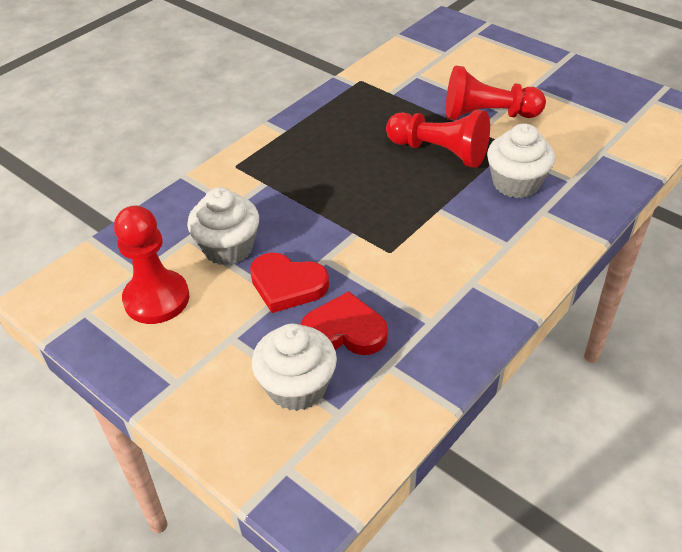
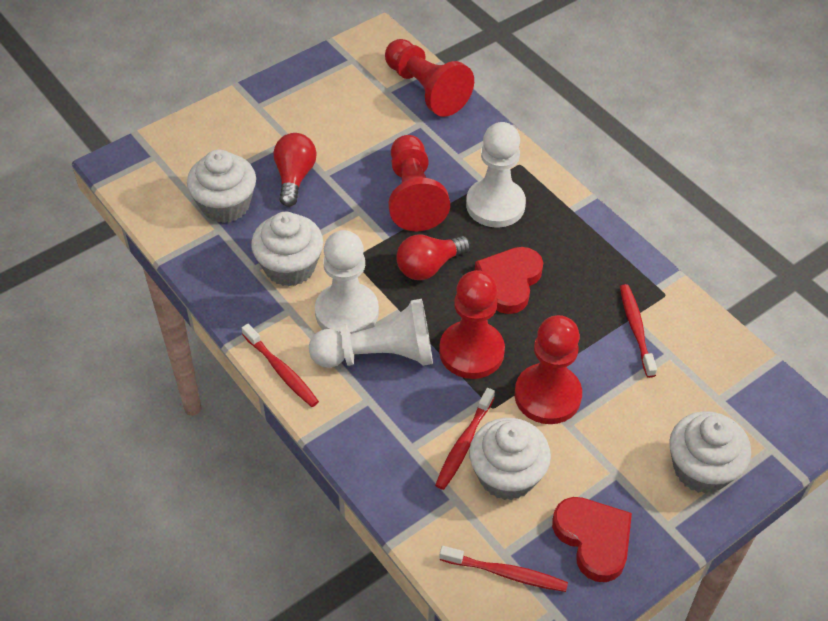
red light bulb: none = 0 -> [274,133,317,207] [396,235,471,280] = 2
red pawn: [114,206,189,324] [386,110,490,168] [446,65,546,120] = 3 -> [385,39,474,117] [388,135,450,231] [439,270,505,379] [514,315,582,424] = 4
red toothbrush: none = 0 -> [242,324,319,407] [435,388,495,490] [439,546,568,592] [620,284,657,378] = 4
white cupcake: [187,187,259,265] [252,323,337,411] [487,123,555,198] = 3 -> [187,150,256,223] [251,212,323,286] [469,418,551,500] [669,411,751,494] = 4
white pawn: none = 0 -> [309,299,433,368] [315,230,379,334] [466,122,526,228] = 3

